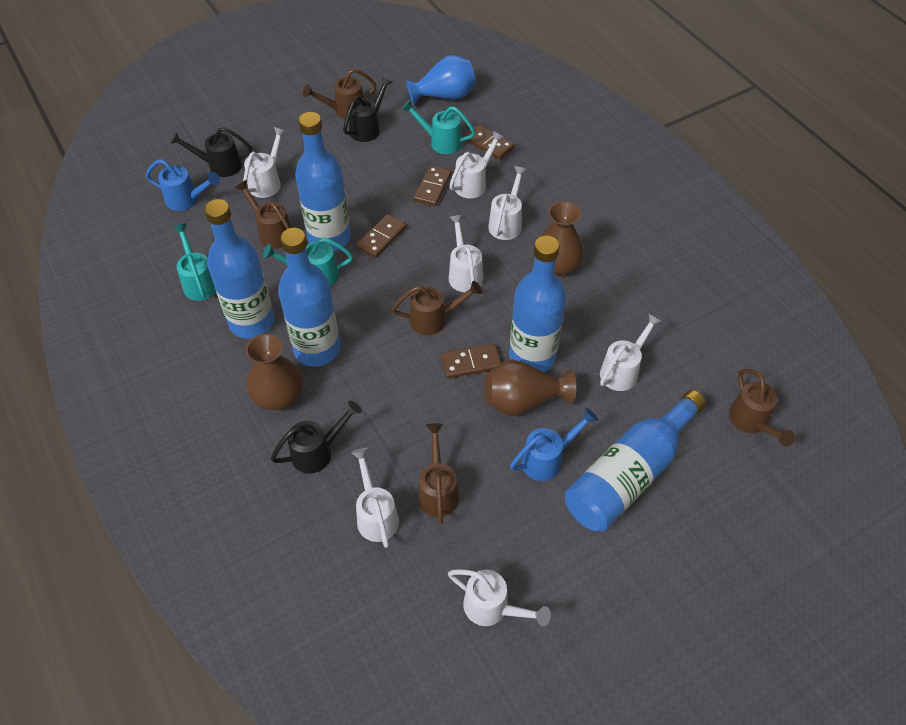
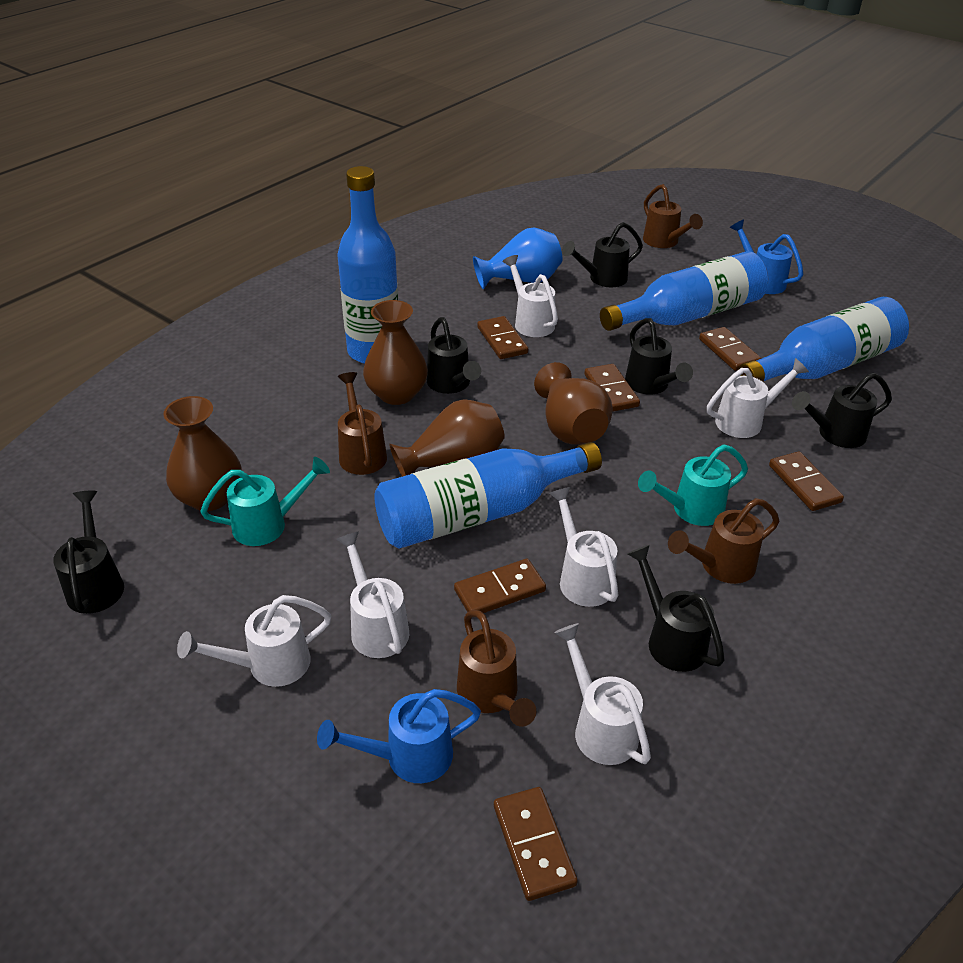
black watering can: [170,127,252,177] [271,400,362,474] [343,76,393,142] = 3 -> [53,490,124,614] [427,317,481,394] [562,222,643,287] [625,318,693,394] [627,545,725,672] [792,373,892,448] = 6
blue bottle: [204,199,275,339] [278,228,340,367] [295,112,351,251] [509,236,566,372] [565,390,706,532] = 5 -> [337,166,399,364] [374,442,602,549] [600,251,768,331] [738,297,909,382] = 4
brown domino: [356,214,406,258] [413,165,452,206] [441,344,501,378] [464,124,514,160] = 4 -> [454,559,546,613] [477,316,528,359] [494,787,578,901] [584,364,640,412] [699,327,761,371] [769,451,844,511] = 6
brown vase: [246,334,303,410] [484,359,576,416] [539,201,584,276] = 3 -> [163,396,242,511] [363,300,428,405] [389,399,505,477] [534,362,613,445] = 4
brown watering can: [235,180,291,249] [303,68,376,119] [392,281,482,335] [418,423,459,523] [729,369,795,447] = 5 -> [338,372,387,475] [457,610,537,727] [643,184,703,248] [668,498,779,584] = 4
turquoise watering can: [172,223,216,301] [263,237,353,286] [401,100,475,154] = 3 -> [200,457,330,546] [638,444,748,526] = 2
white watering can: [243,127,287,198] [351,448,399,548] [448,569,551,626] [449,131,505,198] [449,215,483,292] [488,166,527,240] [600,313,663,391] = 7 -> [177,595,332,687] [336,531,409,658] [502,255,558,337] [549,487,618,607] [554,623,651,765] [707,358,809,438] = 6

